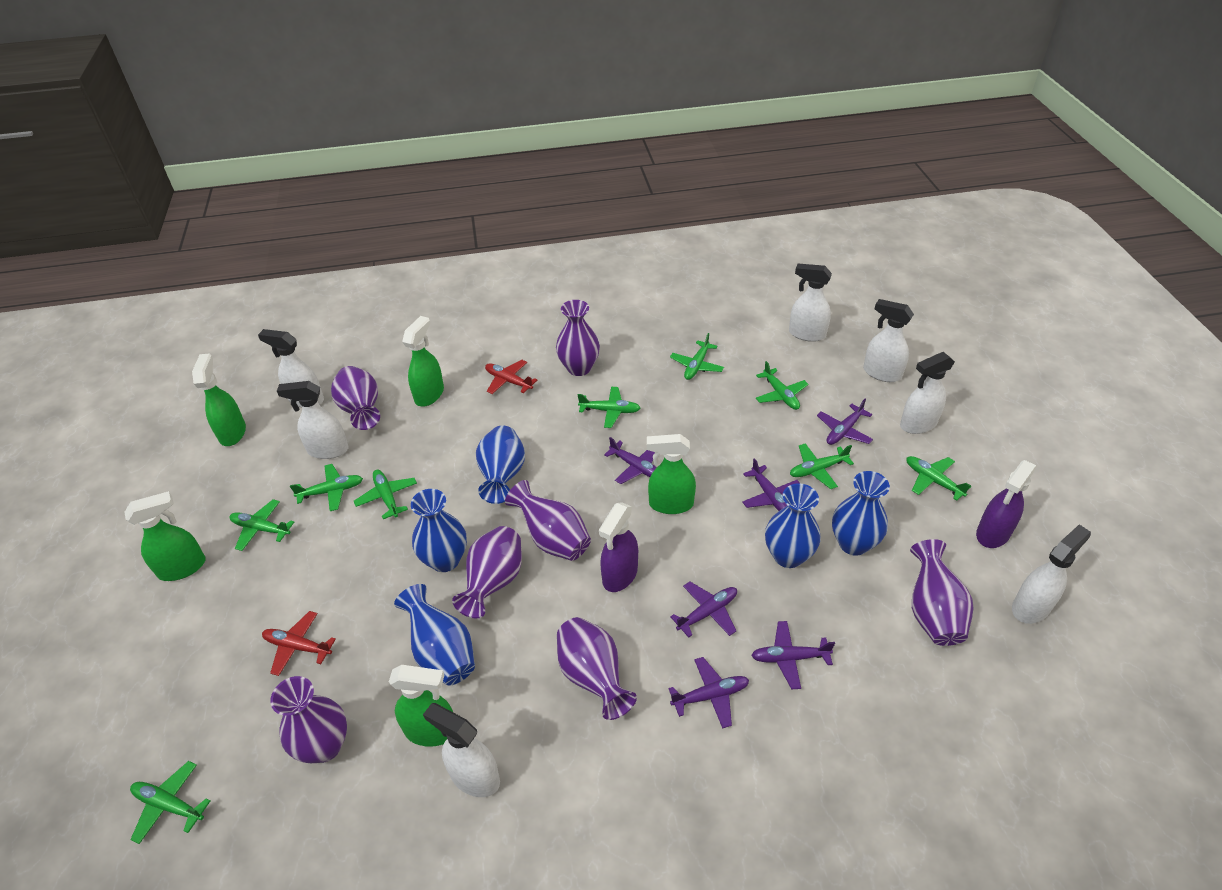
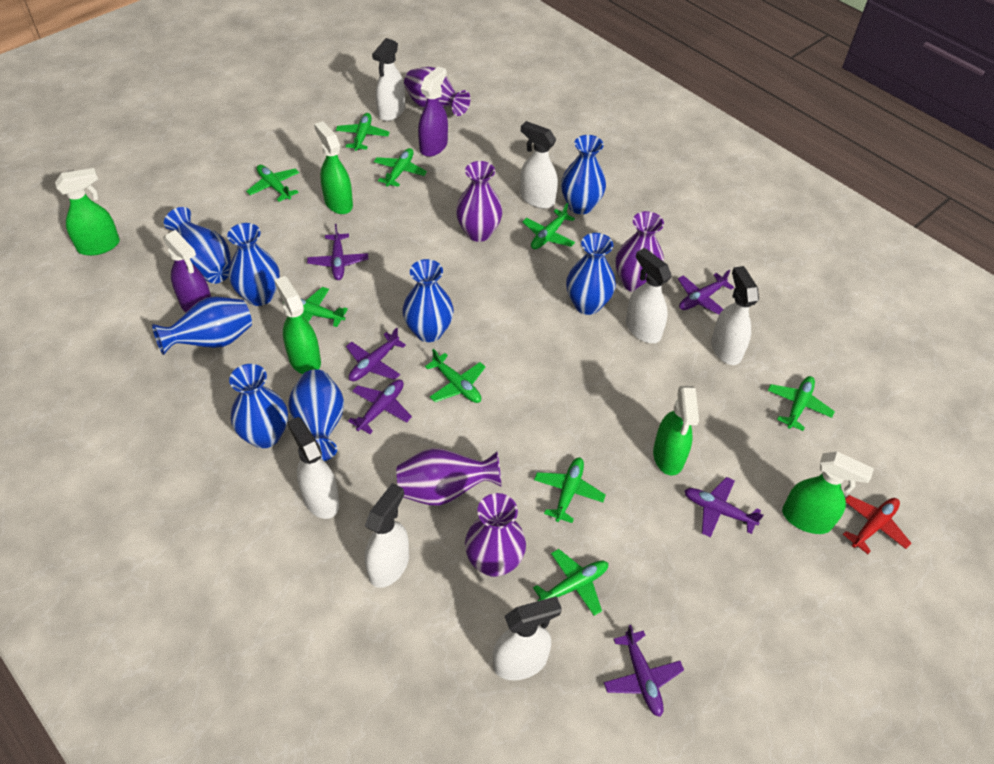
blue vase: [394,584,475,686] [411,489,467,572] [476,425,525,504] [765,483,821,568] [832,471,890,556] = 5 -> [152,296,252,355] [164,207,231,284] [227,223,280,306] [229,364,288,448] [288,369,344,461] [402,259,454,342] [561,135,606,214] [566,233,616,315] = 8
purple vase: [270,676,347,763] [331,366,380,430] [452,526,522,618] [505,480,591,561] [556,300,600,376] [557,617,637,720] [910,539,974,646] = 7 -> [396,448,502,505] [404,67,470,116] [456,161,502,242] [465,493,526,577] [616,211,664,292] = 5
red plane: [262,611,336,676] [485,360,537,394] = 2 -> [843,495,911,554] = 1

